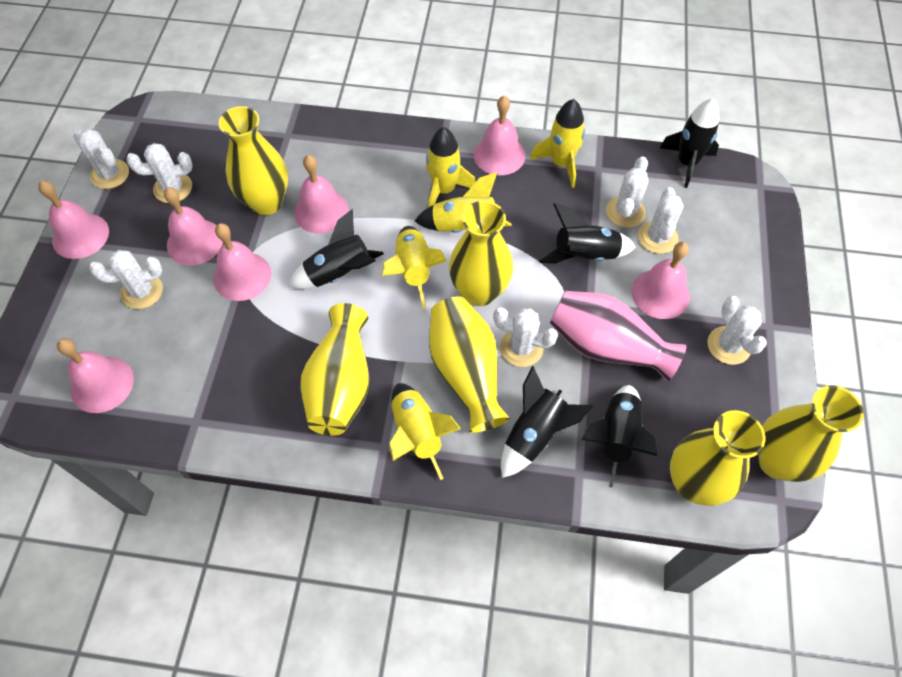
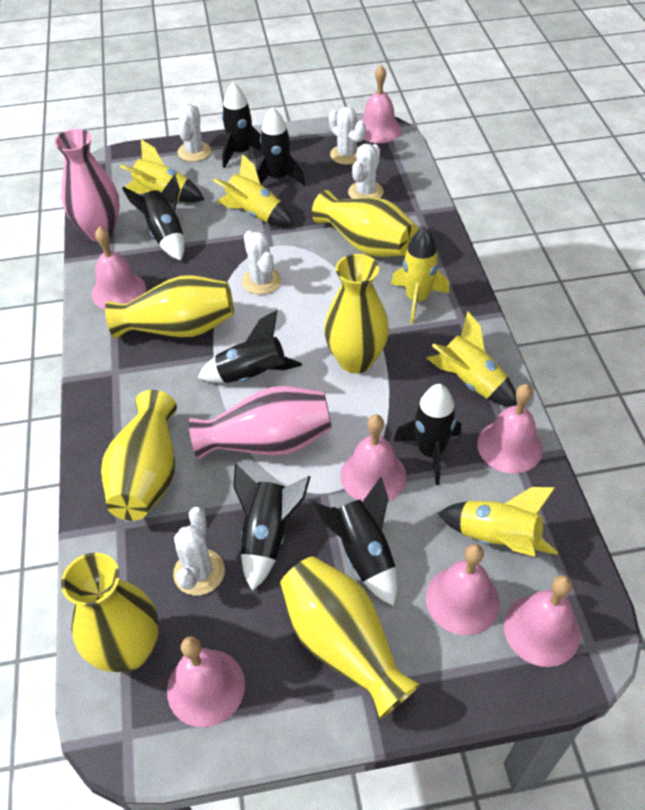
black rocket: [288,209,384,289] [501,366,593,478] [539,203,636,263] [582,385,657,488] [660,98,719,188] = 5 -> [122,174,185,261] [197,310,302,383] [222,82,261,168] [233,464,310,591] [256,107,305,185] [313,477,398,606] [393,384,461,485] = 7
pink vase: [550,291,686,381] = 1 -> [54,129,120,242] [189,386,332,459] = 2
white cactus: [73,129,129,189] [89,250,163,309] [126,143,192,203] [493,307,558,367] [606,157,648,228] [638,187,684,254] [708,296,767,365] = 7 -> [173,507,225,596] [177,104,211,162] [242,231,281,294] [329,107,366,165] [348,144,384,199] = 5

